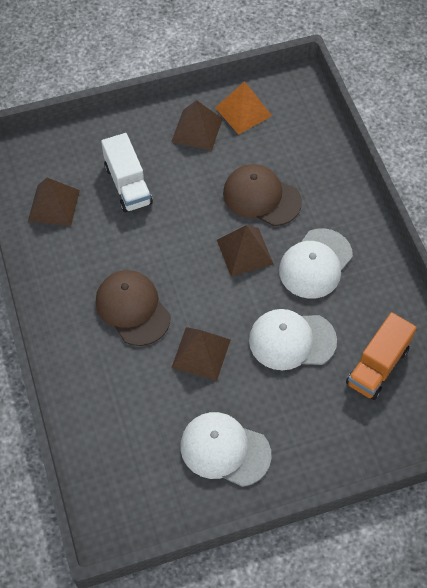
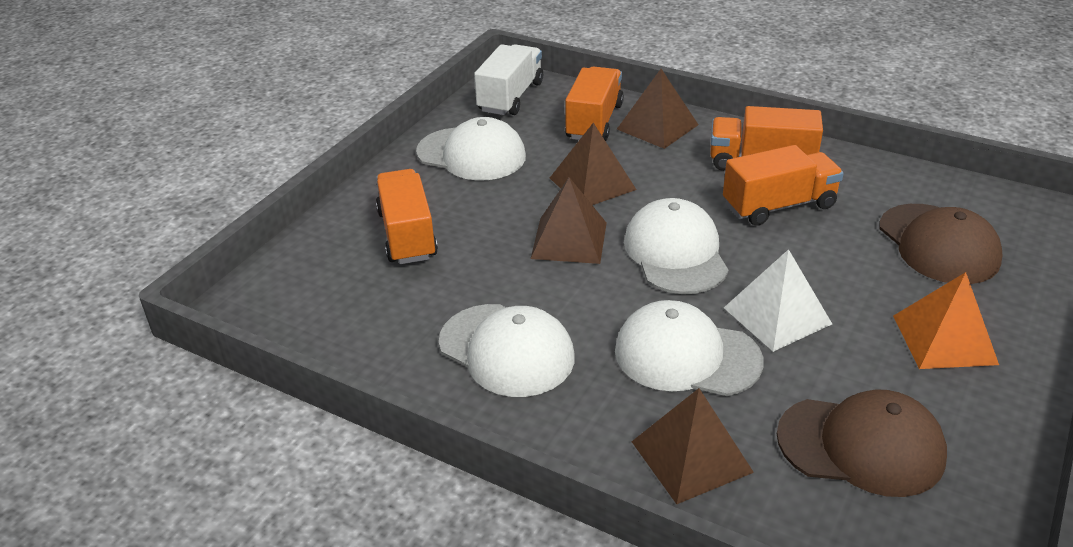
orange truck: [346,312,417,400] = 1 -> [376,169,438,264] [565,67,624,141] [710,106,823,171] [723,145,844,226] = 4
white cap: [180,412,272,487] [249,309,337,370] [279,228,353,299] = 3 -> [416,117,526,180] [439,304,574,397] [615,300,764,396] [624,198,729,294] = 4
white pyramid: none = 0 -> [724,249,832,352] = 1

